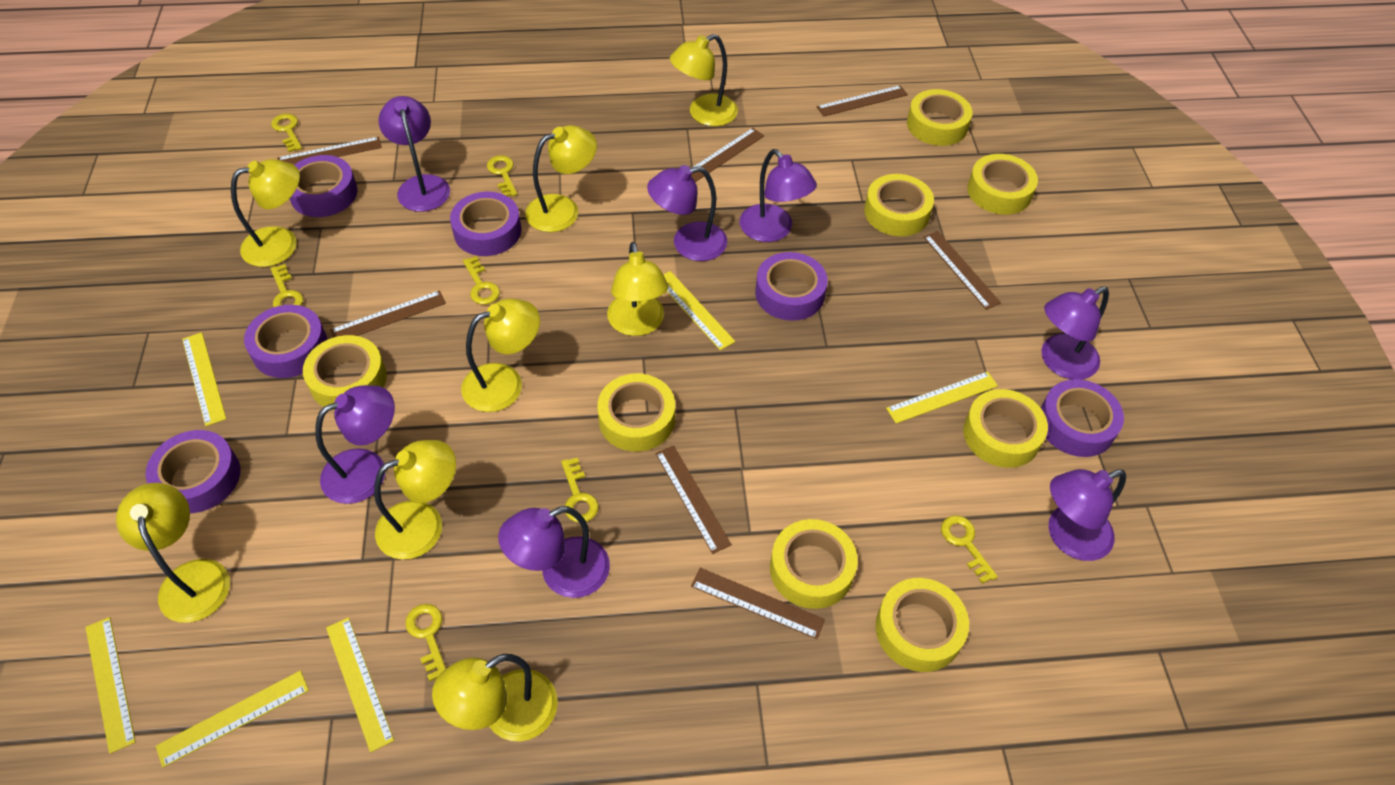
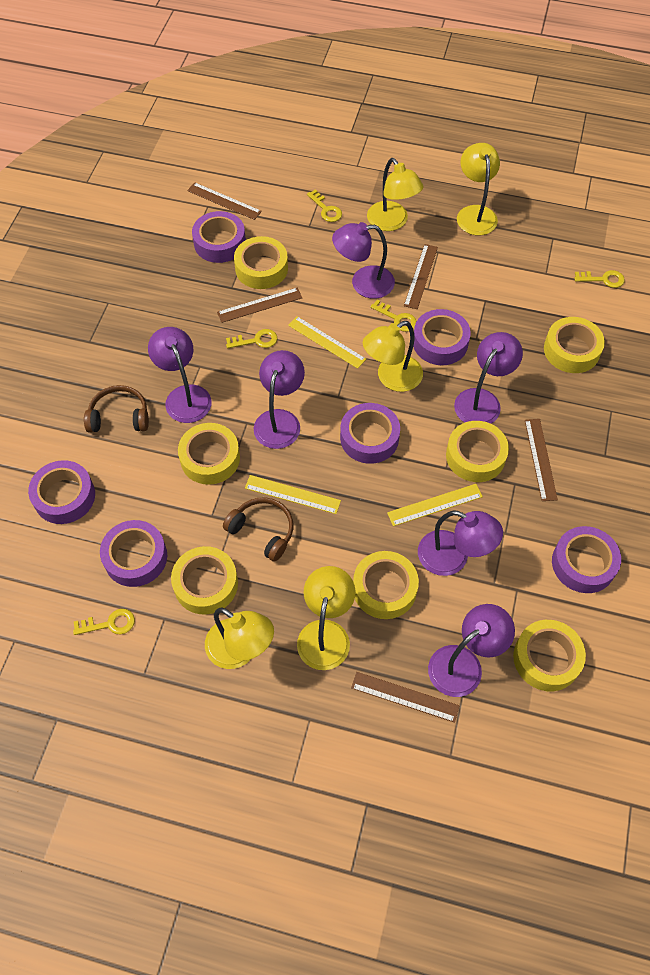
brown headphones: none = 0 -> [84,385,149,432] [223,497,294,562] = 2
brown ruler: [277,137,382,165] [330,290,446,338] [656,446,732,554] [691,128,764,182] [691,568,825,639] [817,85,908,117] [924,231,1001,310] = 7 -> [187,182,262,220] [217,288,302,323] [351,672,459,723] [404,244,438,309] [525,419,558,501] = 5
purple lamp: [315,385,395,504] [378,96,450,212] [498,506,610,598] [647,165,728,261] [740,149,817,242] [1041,287,1109,380] [1048,469,1126,561] = 7 -> [148,327,212,423] [254,350,305,449] [332,222,395,299] [418,510,503,576] [428,604,515,697] [454,332,523,424] = 6
yellow key: [270,264,303,307] [271,114,302,152] [405,604,446,682] [463,256,500,305] [487,155,517,197] [561,457,598,523] [941,516,998,584] = 7 -> [73,609,135,635] [226,329,277,348] [307,189,342,222] [370,300,417,332] [574,270,625,288] = 5
yellow lamp: [116,483,230,623] [231,159,300,267] [374,440,456,560] [432,654,558,741] [461,298,540,412] [525,125,597,232] [607,242,668,336] [670,34,738,126] = 8 -> [205,608,274,669] [297,566,356,670] [363,321,423,392] [367,158,424,231] [457,143,500,235] = 5
yellow ruler: [85,617,136,754] [156,670,309,768] [182,332,226,426] [326,617,394,752] [663,271,735,350] [886,371,998,423] = 6 -> [245,475,341,514] [288,316,366,369] [387,484,483,526] = 3
yellow tape: [303,335,387,410] [597,374,675,452] [770,519,858,609] [864,174,934,236] [875,578,969,672] [907,89,973,146] [963,389,1048,468] [967,154,1038,215] = 8 -> [171,546,238,614] [178,423,240,485] [234,236,288,289] [353,551,419,619] [446,421,509,482] [513,620,586,691] [544,317,605,373] = 7

